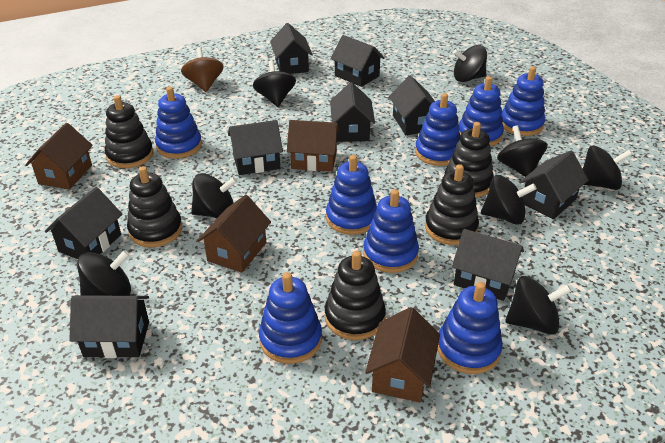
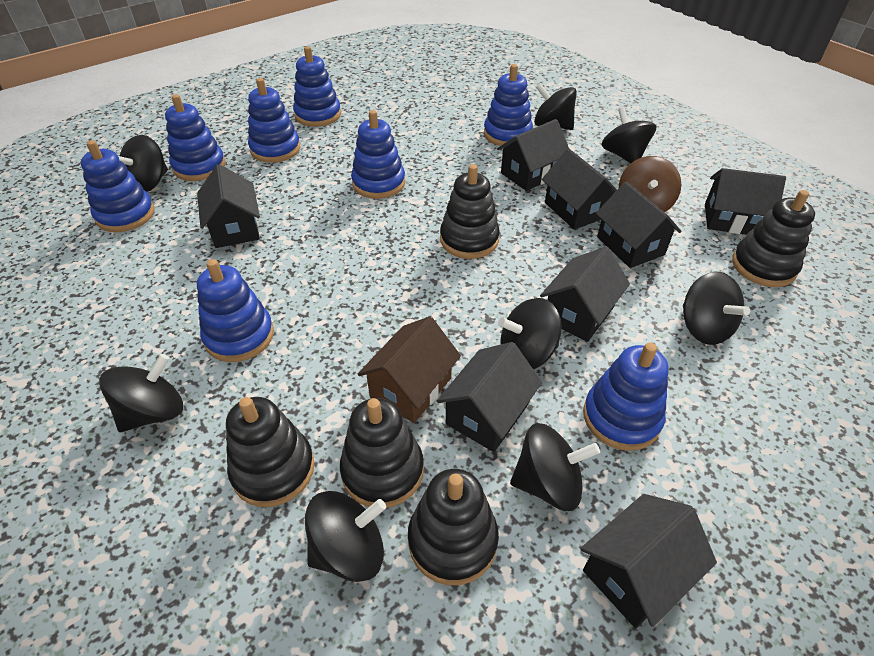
black house: [45,187,123,259] [69,295,149,358] [228,120,283,175] [270,23,313,74] [330,82,375,142] [331,35,385,87] [389,76,435,135] [452,229,524,301] [519,151,588,219] = 9 -> [197,164,260,248] [437,342,542,452] [497,119,569,191] [540,247,630,342] [542,149,617,230] [580,494,717,628] [596,182,681,268] [705,168,786,235] = 8
brown house: [25,123,93,190] [197,195,271,273] [287,120,340,172] [365,307,440,403] = 4 -> [357,316,461,423] = 1

